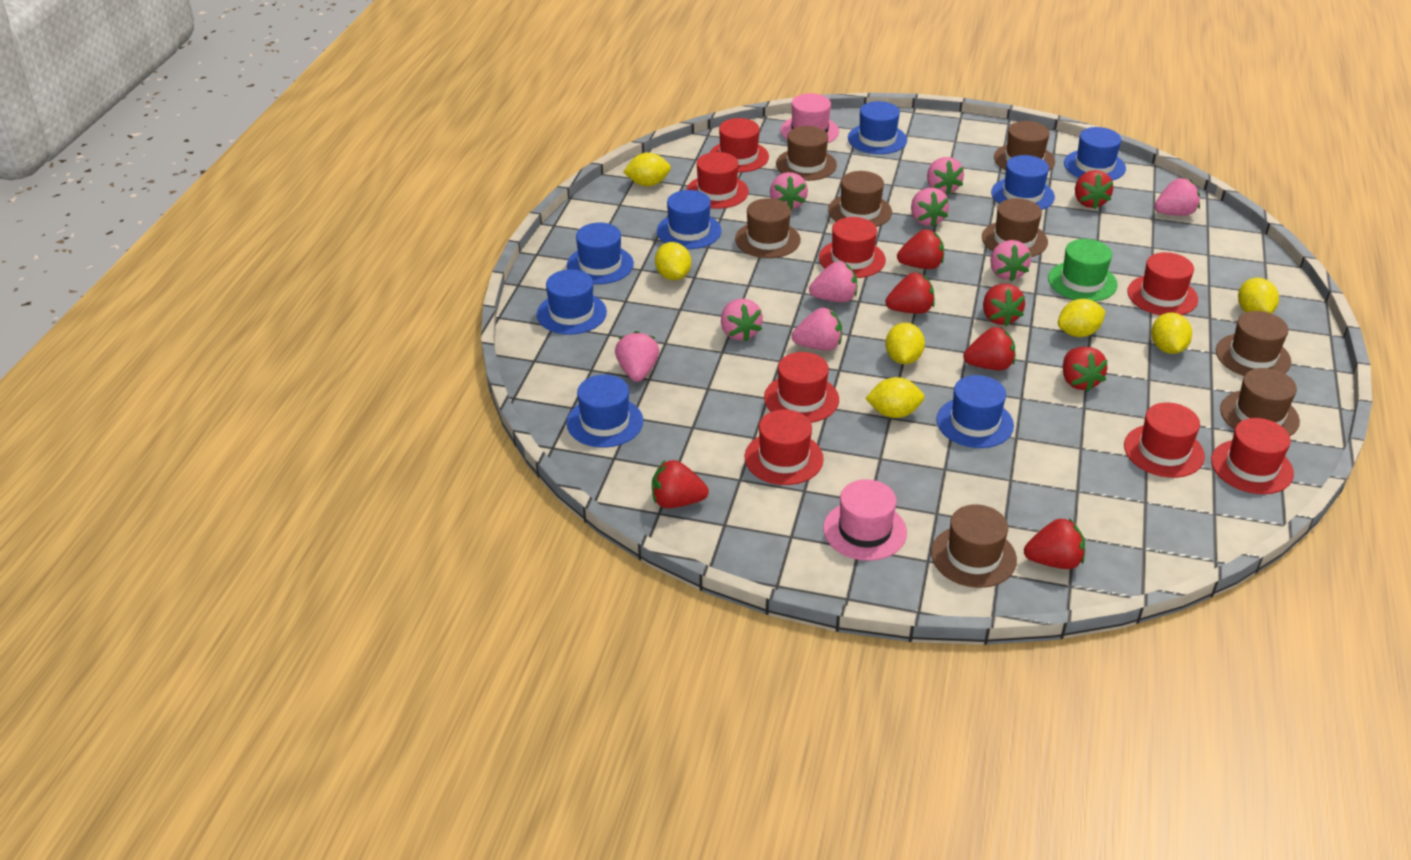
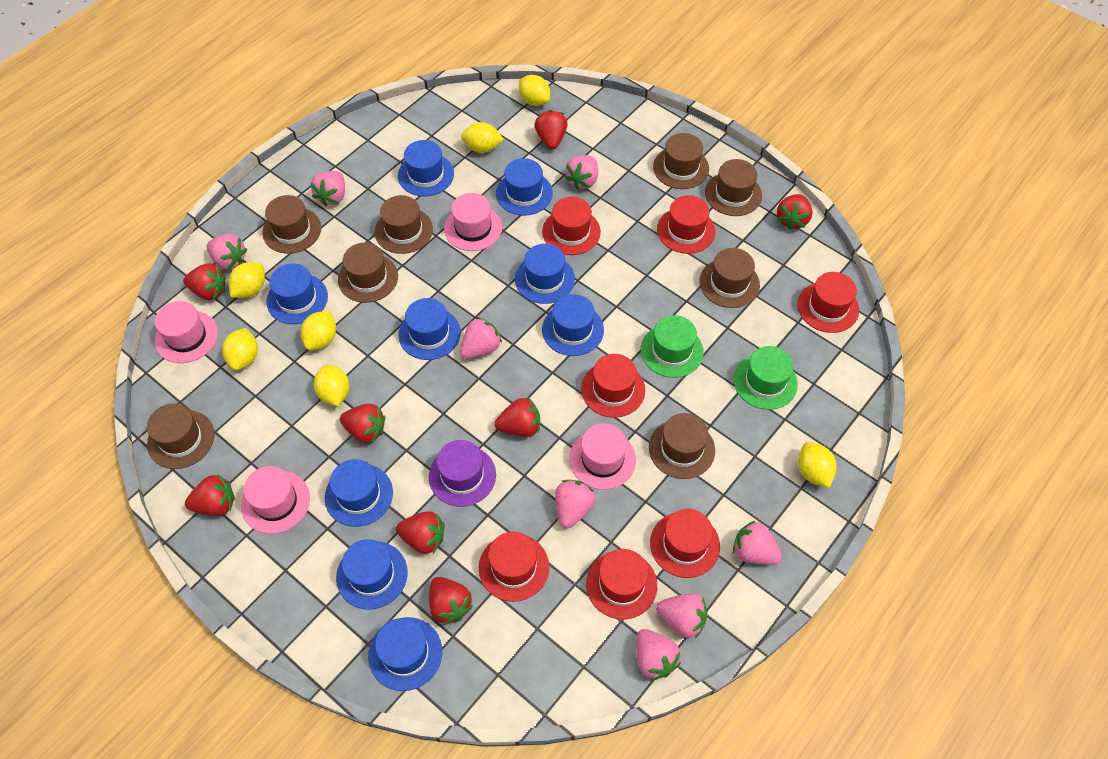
blue hat: [537,269,607,335] [567,223,634,284] [567,375,643,448] [657,190,721,249] [848,101,907,154] [936,375,1014,448] [991,155,1055,210] [1064,127,1126,181] = 8 -> [266,263,328,324] [325,459,393,527] [336,539,408,610] [368,617,442,691] [398,140,454,197] [398,298,461,360] [496,158,553,215] [515,244,575,304] [542,294,604,356] = 9
green hat: [1048,239,1118,301] = 1 -> [641,315,704,378] [733,346,798,410] = 2
pink hat: [781,93,839,143] [823,479,907,561] = 2 -> [155,301,218,363] [241,466,310,534] [444,193,502,251] [569,423,636,490] = 4
pink strawberry: [615,331,659,382] [721,299,763,341] [770,172,808,210] [792,308,842,350] [809,261,857,302] [911,188,949,227] [927,157,964,195] [990,240,1031,281] [1154,178,1200,216] = 9 -> [207,234,247,270] [311,171,345,206] [460,317,502,359] [555,480,596,528] [565,155,598,190] [636,629,681,681] [656,593,707,639] [733,520,782,565] = 8
purple hat: none = 0 -> [429,440,496,507] = 1
red hat: [686,152,749,209] [710,118,769,172] [745,409,824,485] [764,352,839,423] [819,217,886,278] [1124,403,1205,478] [1127,252,1198,315] [1211,418,1294,494] = 8 -> [479,532,549,602] [542,197,601,255] [581,354,645,418] [586,549,657,619] [650,509,720,578] [657,195,715,254] [797,272,859,333] = 7

